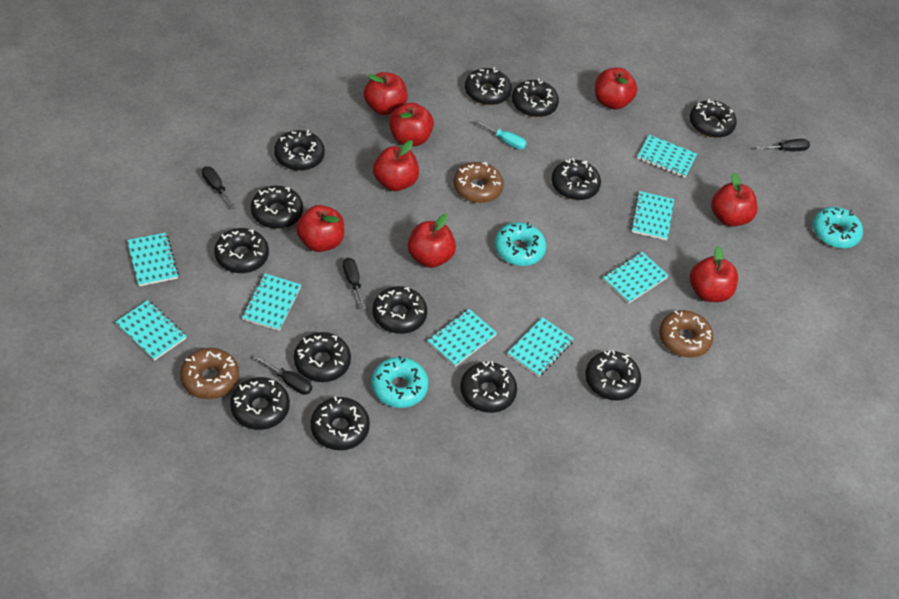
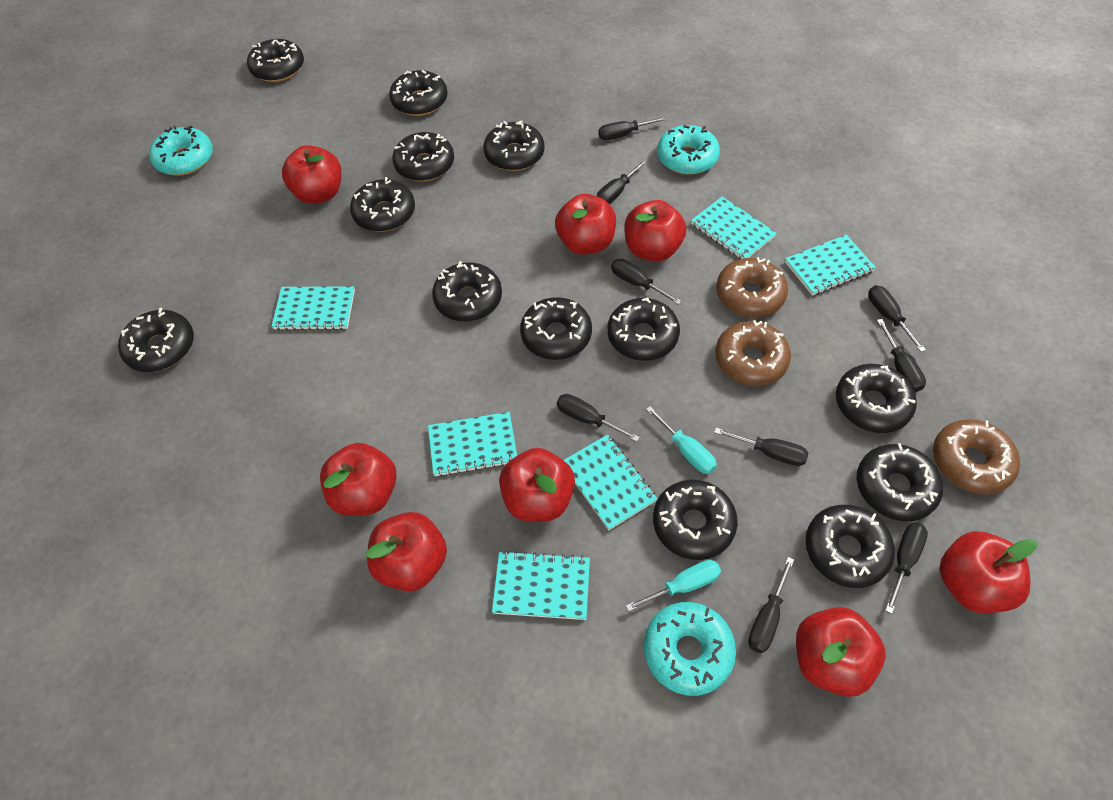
black screwdriver: [202,166,237,209] [254,356,312,395] [343,258,366,310] [756,139,810,151] = 4 -> [557,394,640,442] [597,160,648,204] [598,117,667,140] [611,259,681,305] [714,428,808,466] [748,557,794,653] [868,285,926,352] [877,319,926,392] [885,522,928,614] = 9
turquoise notebook: [115,300,187,361] [127,233,179,286] [242,273,301,331] [427,309,497,367] [507,317,574,377] [603,252,669,304] [631,191,674,240] [637,135,697,178] = 8 -> [271,286,355,330] [428,412,517,477] [492,551,590,620] [564,434,657,530] [691,197,777,259] [785,235,876,296] = 6
turquoise screwdriver: [475,121,527,150] = 1 -> [626,560,721,612] [646,406,717,474] = 2

